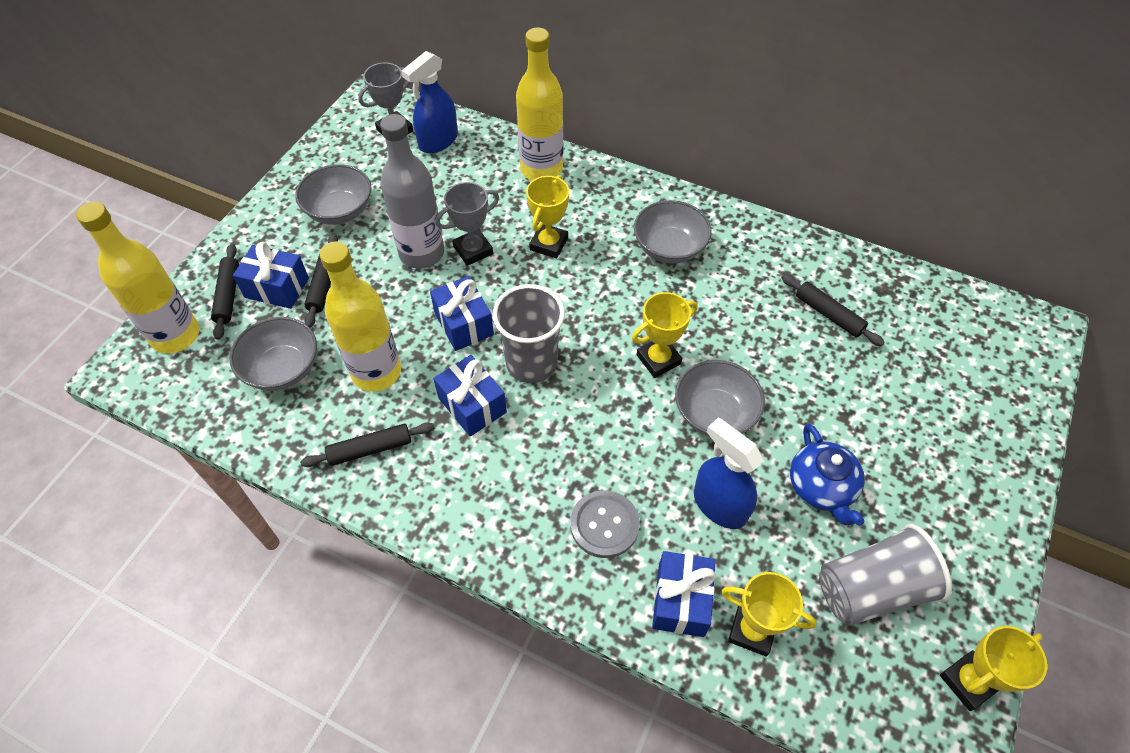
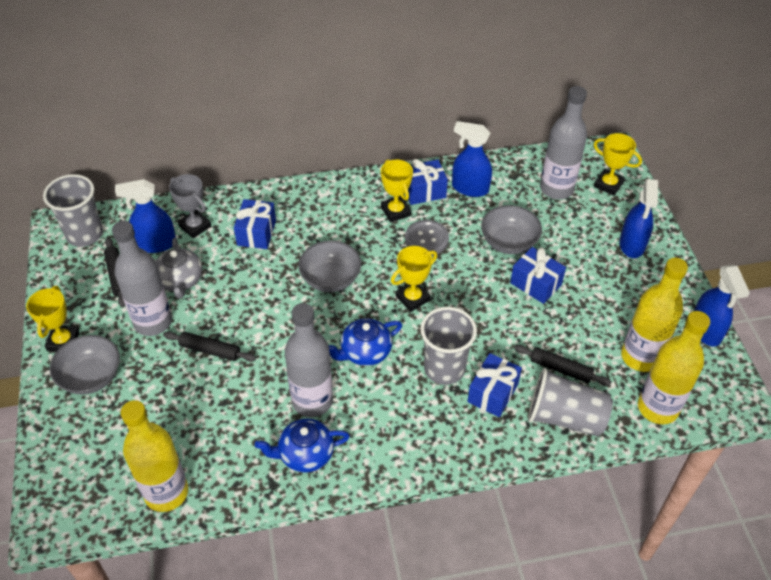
black rolling pin: [211,244,239,340] [300,422,434,467] [304,233,338,328] [781,274,885,346] = 4 -> [104,237,125,307] [163,331,256,361] [514,345,611,386] = 3
blue spray bottle: [401,51,458,153] [694,418,764,529] = 2 -> [115,179,176,253] [452,121,492,197] [619,179,658,258] [694,265,750,346] = 4
blue teapot: [790,424,865,526] = 1 -> [255,419,350,473] [329,318,402,366] = 2
grey bottle: [380,114,444,269] = 1 -> [112,221,172,336] [285,303,333,417] [540,86,587,199] = 3
grey bowl: [229,317,317,391] [295,164,371,225] [634,200,712,264] [675,360,765,437] = 4 -> [50,335,120,394] [298,241,361,292] [481,205,542,254] = 3
grey cup: [492,284,565,383] [819,524,952,626] = 2 -> [43,174,103,247] [420,307,477,385] [528,368,613,436] = 3
grey teapot: none = 0 -> [156,238,202,299] = 1
grey trophy: [358,62,413,135] [435,182,499,266] = 2 -> [169,174,211,238] = 1

